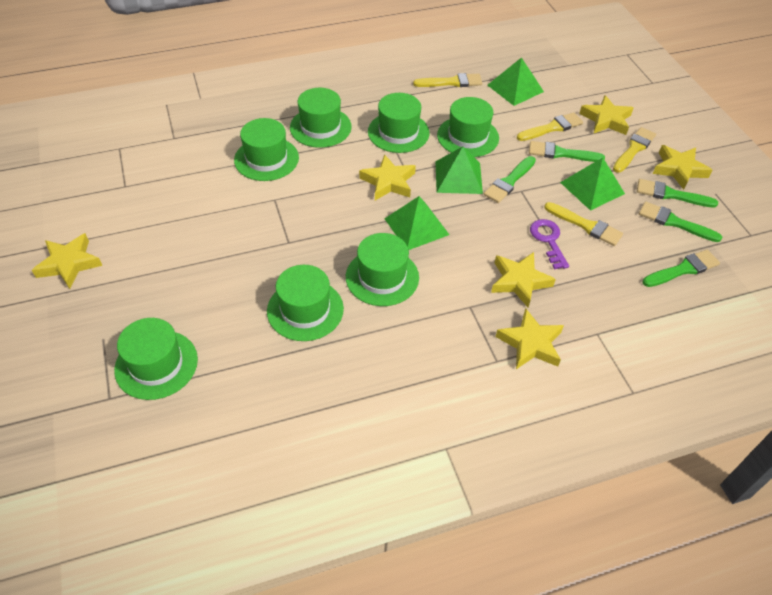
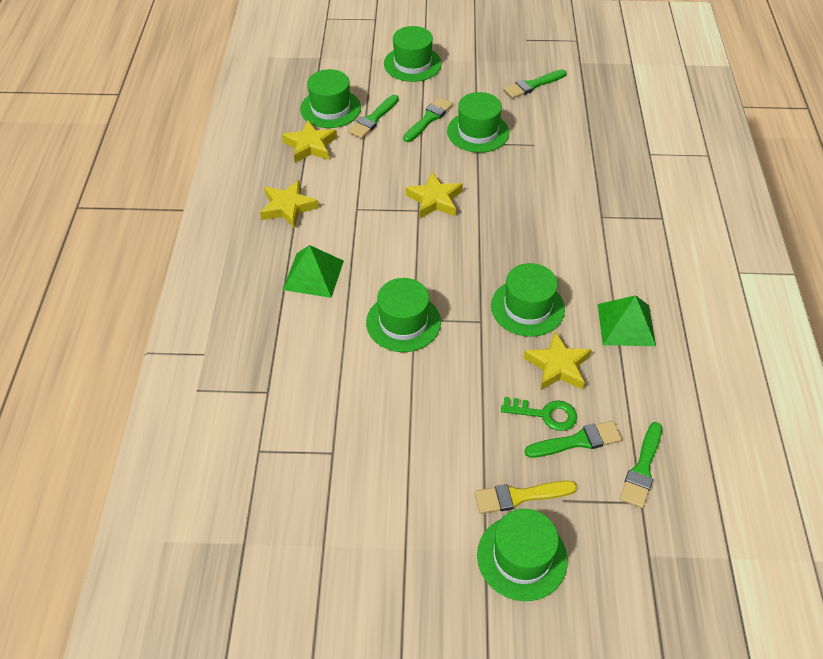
green hat: [114,318,198,400] [234,118,299,181] [267,265,344,341] [290,88,352,148] [346,233,419,306] [368,93,430,153] [437,97,499,157] = 7 -> [300,69,361,128] [366,278,441,352] [384,26,442,82] [447,92,509,153] [477,509,568,601] [491,263,565,337] = 6
green key: none = 0 -> [501,397,577,431] = 1
green pyramid: [384,196,449,250] [435,147,483,194] [488,57,544,106] [560,157,625,211] = 4 -> [283,245,344,298] [598,295,656,346] = 2
purple key: [530,219,569,269] = 1 -> none = 0
yellow brush: [413,73,482,87] [517,112,583,141] [544,202,623,246] [613,127,656,173] = 4 -> [475,481,577,514] = 1
yellow star: [32,233,102,289] [359,154,416,200] [491,252,556,307] [496,308,564,369] [579,95,633,135] [653,145,713,189] = 6 -> [260,180,319,228] [282,120,337,163] [405,172,463,218] [524,331,592,390] = 4

